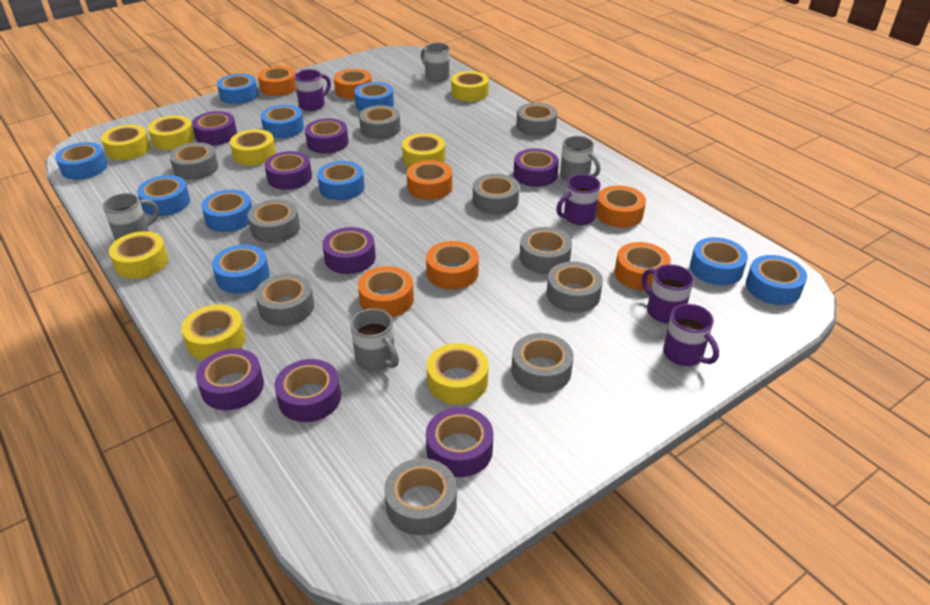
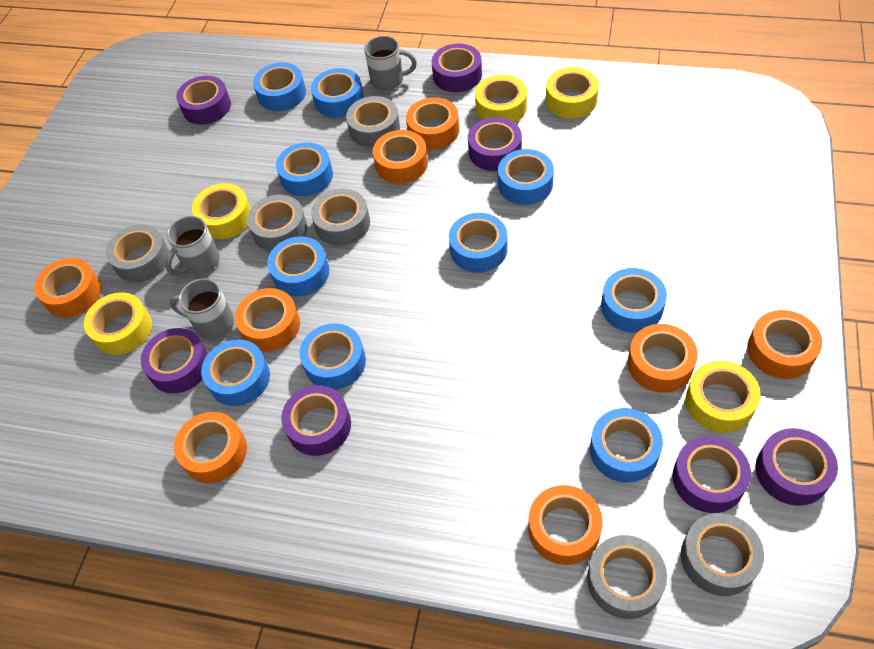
grey mug: [103,193,159,241] [350,308,399,371] [421,43,450,82] [560,136,600,181] = 4 -> [165,216,220,276] [169,278,234,340] [364,36,417,91] = 3
grey tape: [169,142,218,180] [248,199,300,243] [255,273,314,326] [359,105,401,139] [384,458,457,535] [473,174,519,215] [511,333,573,393] [516,103,558,136] [520,227,572,274] [546,262,603,312] = 10 -> [106,224,170,283] [247,195,307,251] [311,189,370,246] [346,96,400,148] [587,535,667,619] [681,513,764,596] = 6
orange tape: [258,66,296,96] [334,69,372,99] [358,266,414,317] [407,160,452,200] [426,241,479,289] [596,185,646,228] [614,242,671,291] = 7 -> [34,258,101,318] [174,412,247,483] [235,288,300,351] [373,130,428,184] [406,97,459,149] [528,485,603,565] [627,324,698,393] [747,310,822,379] = 8
purple mug: [294,69,331,111] [556,174,601,225] [642,264,694,323] [663,304,719,366] = 4 -> none = 0
purple tape: [192,111,237,145] [196,348,264,410] [265,151,312,190] [274,359,341,422] [305,118,349,153] [322,227,376,274] [426,407,493,477] [514,149,559,187] = 8 -> [141,328,208,393] [176,76,231,125] [281,385,351,456] [432,43,482,92] [468,117,522,171] [672,436,751,513] [756,428,838,506] = 7
yellow tape: [101,125,150,160] [109,231,168,279] [148,115,195,150] [181,305,246,360] [230,129,276,165] [402,133,445,167] [427,343,489,404] [451,71,489,101] = 8 -> [84,292,152,355] [192,183,251,239] [475,75,527,123] [546,67,599,118] [686,361,761,433] = 5

